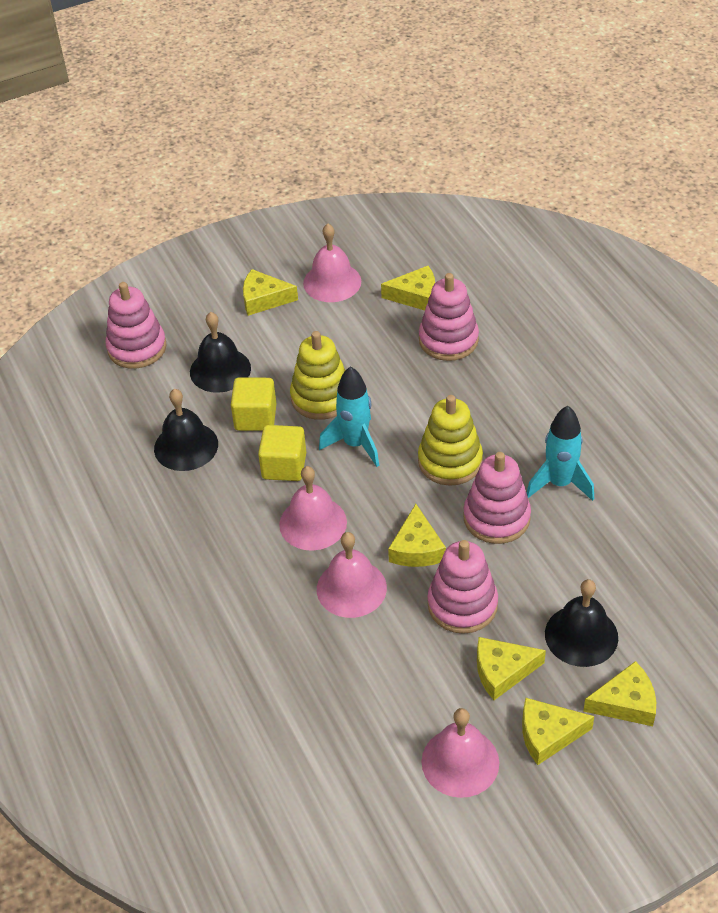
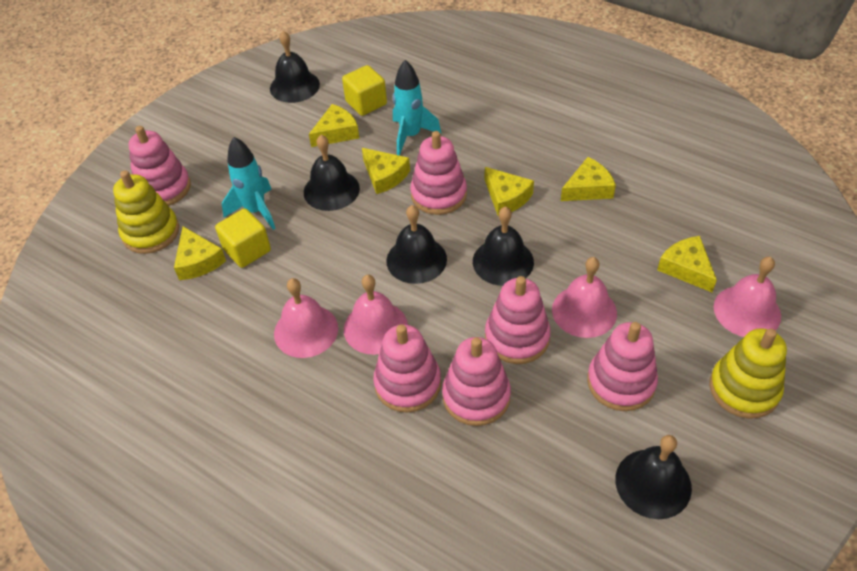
black bell: [154,389,218,471] [190,312,251,393] [545,579,618,667] = 3 -> [270,31,320,103] [304,135,360,211] [386,205,447,284] [473,206,534,286] [615,435,692,519] = 5
pink stacking toy: [106,282,166,369] [419,273,479,361] [427,540,498,634] [463,452,531,544] = 4 -> [129,126,191,206] [373,324,441,413] [410,131,467,215] [442,337,511,426] [485,276,551,364] [587,322,658,411] = 6

